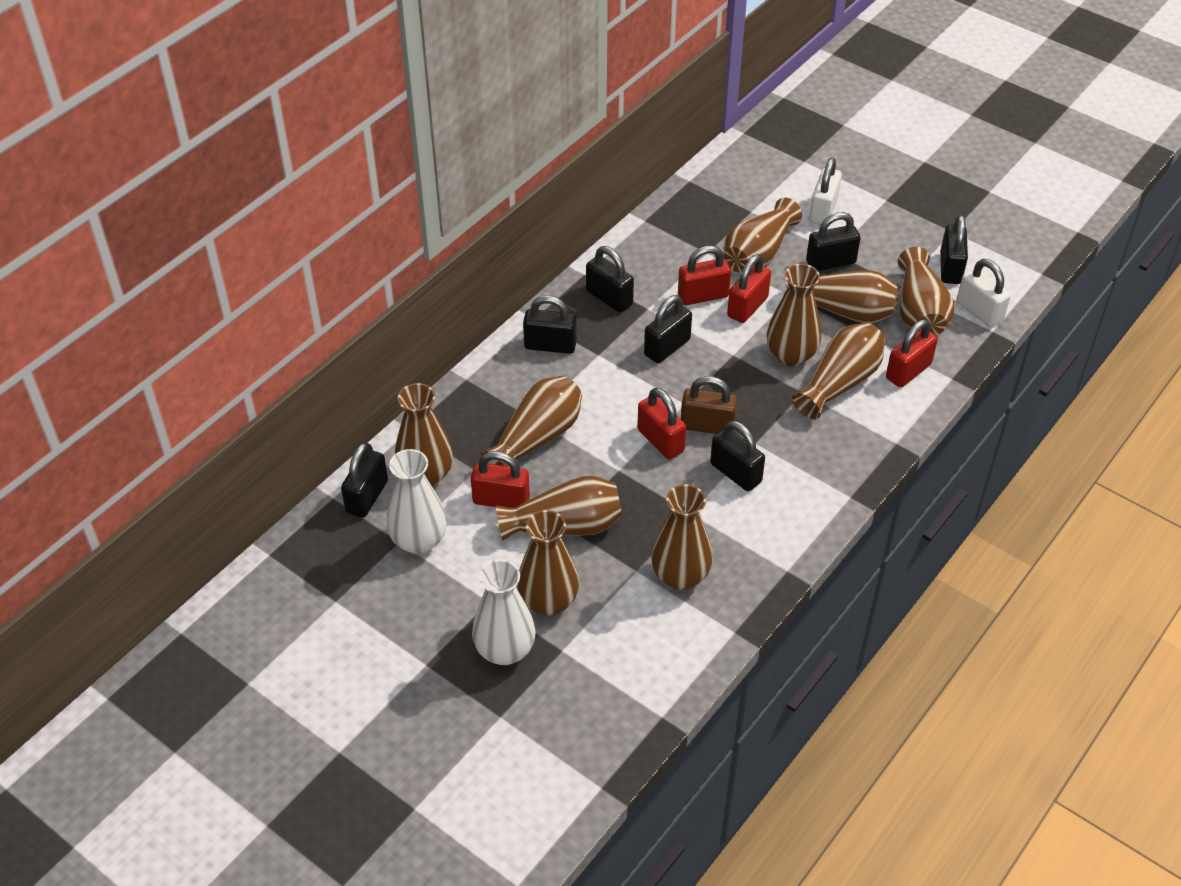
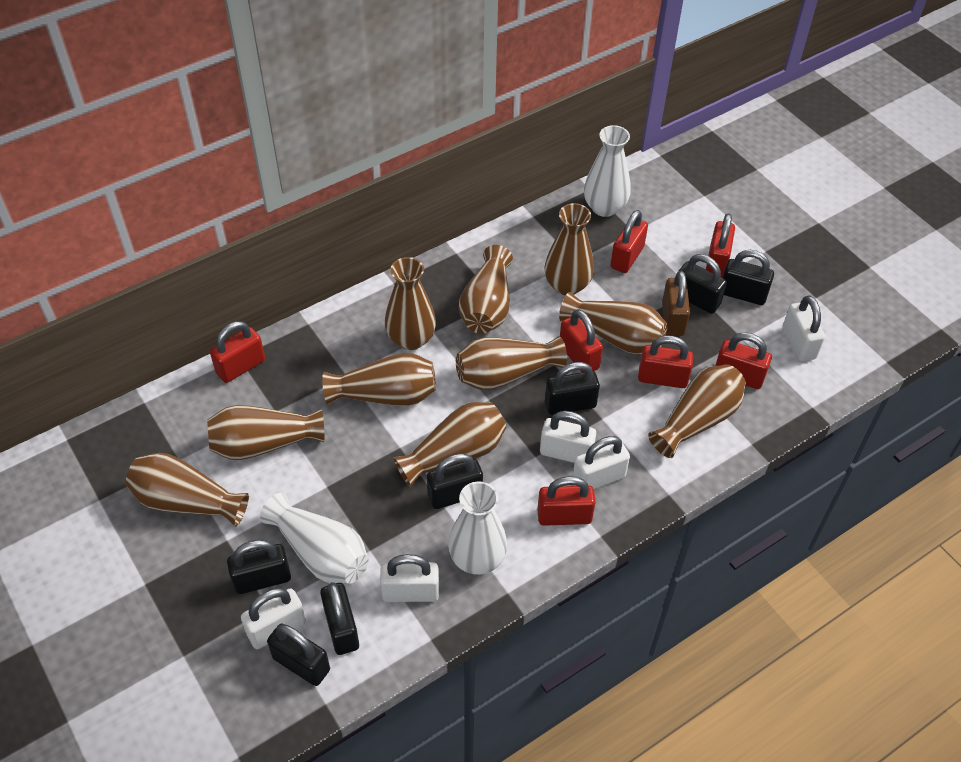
red padlock: [471,451,530,508] [637,388,686,459] [678,246,731,305] [727,254,771,323] [886,319,938,387] = 5 -> [210,321,265,383] [537,476,595,526] [560,309,603,372] [610,210,648,273] [638,336,693,388] [706,213,735,278] [715,332,772,389] = 7
white padlock: [809,158,842,225] [957,259,1011,327] = 2 -> [241,588,306,649] [380,554,439,602] [540,411,596,463] [573,436,630,489] [783,295,825,362] = 5
white vase: [387,449,447,554] [472,559,536,665] = 2 -> [260,493,369,584] [448,481,507,575] [584,125,630,217] = 3

